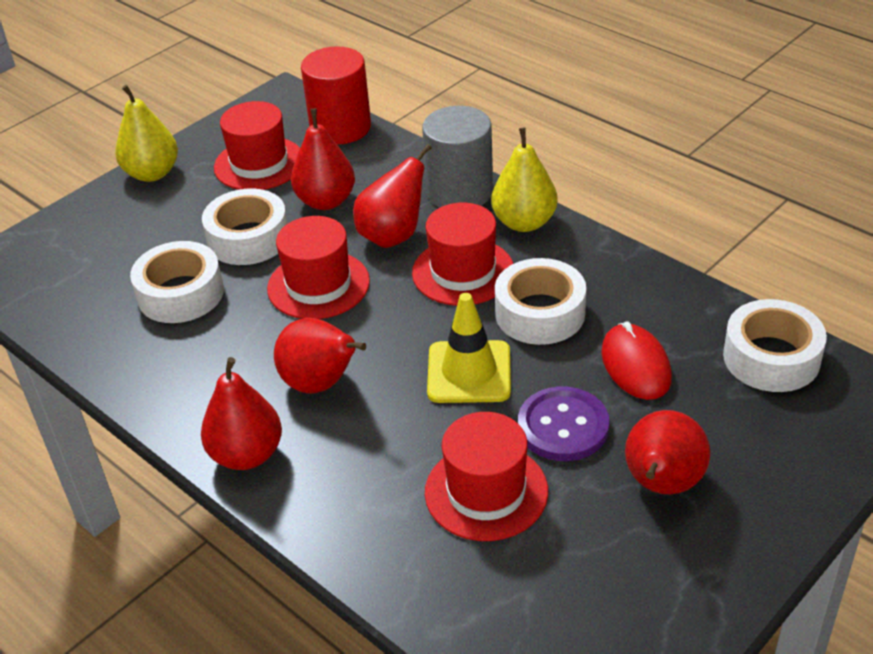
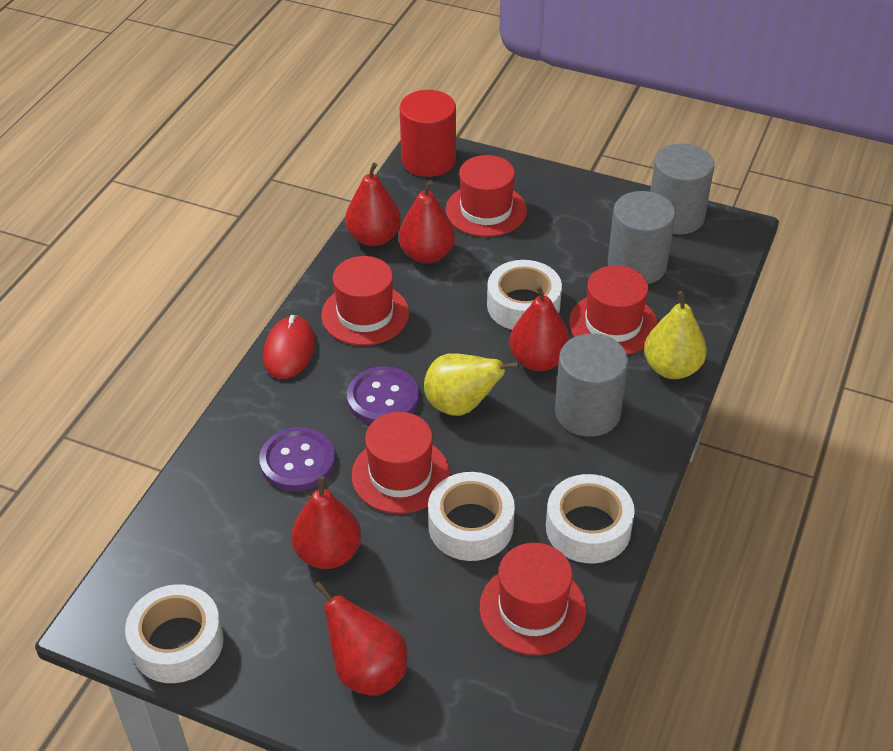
grey cylinder: [422,106,493,207] = 1 -> [555,334,628,437] [608,191,675,284] [650,144,714,235] = 3
purple button: [518,387,609,461] = 1 -> [259,427,335,491] [347,366,419,424] = 2
red hat: [214,101,300,190] [267,216,370,319] [412,203,513,306] [425,412,548,541] = 4 -> [321,256,409,346] [351,412,450,514] [446,155,527,237] [479,543,586,655] [569,265,658,355] = 5
yellow traffic cone: [427,293,511,403] = 1 -> none = 0

